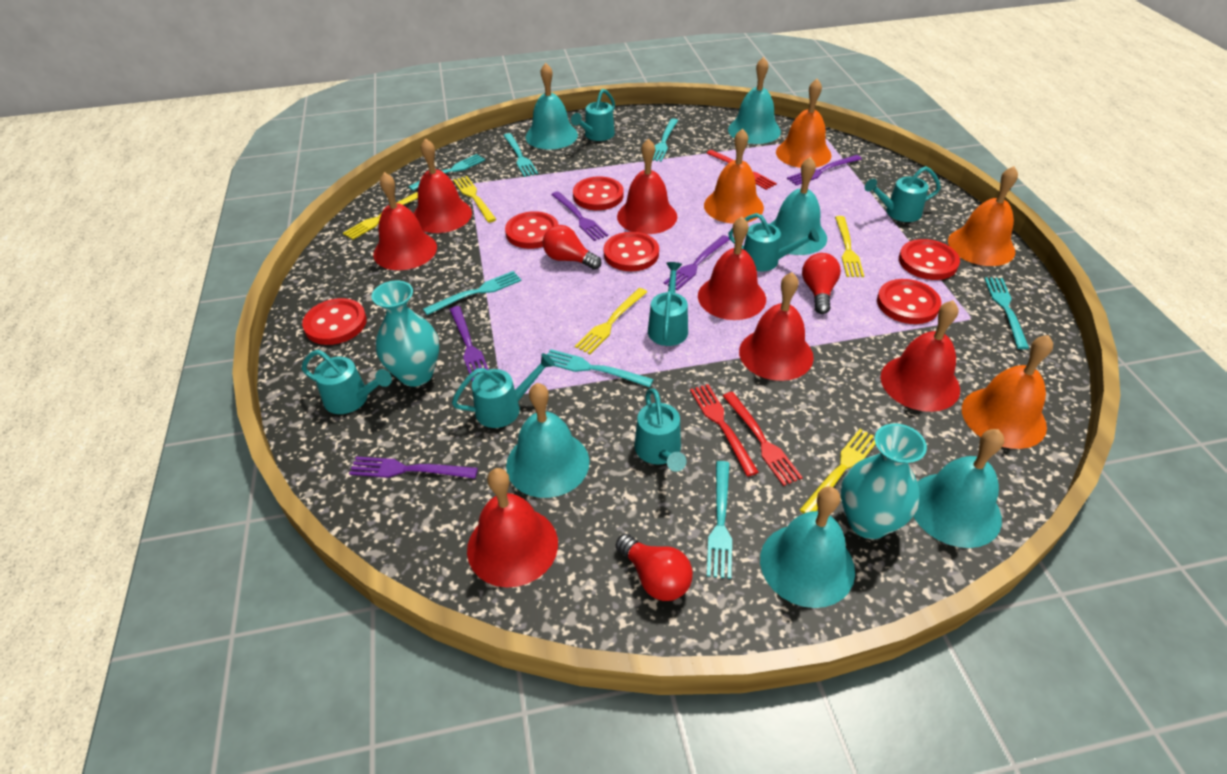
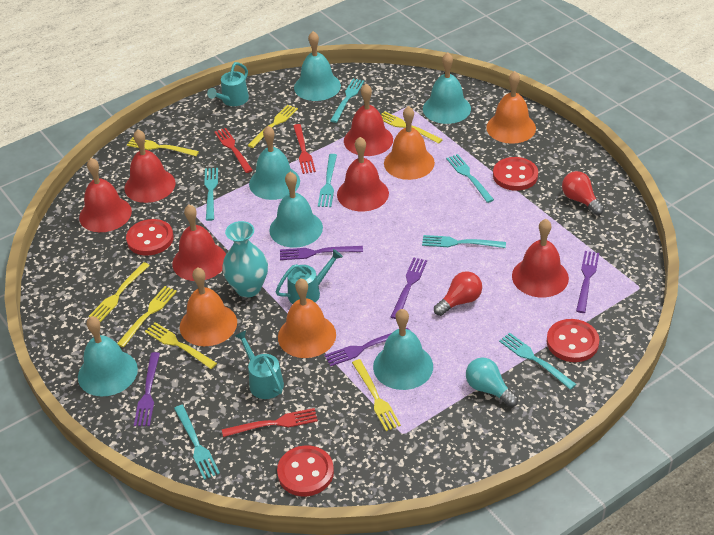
red bell: [373,172,437,270] [413,138,472,233] [467,468,558,588] [617,138,677,234] [698,217,766,320] [739,272,814,381] [880,300,960,412] = 7 -> [79,158,132,232] [124,129,176,203] [172,205,226,281] [337,137,389,211] [344,84,393,156] [512,219,569,297] = 6
red button: [302,298,367,345] [505,211,559,249] [573,176,624,210] [604,232,659,271] [877,279,941,324] [899,239,960,280] = 6 -> [126,219,174,256] [277,445,334,496] [493,157,538,191] [547,319,600,362] = 4
red light bulb: [543,225,602,270] [616,534,693,601] [802,253,841,314] = 3 -> [434,271,482,316] [562,171,604,215] = 2
turquoise light bulb: none = 0 -> [466,358,518,407] = 1
turquoise vase: [372,281,439,387] [841,424,927,539] = 2 -> [222,221,268,298] = 1
turquoise watering can: [302,350,392,414] [452,353,555,428] [571,89,615,141] [634,388,686,472] [648,262,688,346] [728,213,819,271] [865,166,941,222] = 7 -> [207,62,249,106] [235,330,284,399] [276,249,343,304] = 3
yellow fork: [343,192,418,240] [453,176,496,223] [575,288,647,354] [800,429,876,514] [835,216,864,277] = 5 -> [89,262,150,322] [117,286,177,347] [127,137,199,156] [145,322,217,369] [247,105,298,148] [352,359,401,431] [381,111,443,144] = 7

